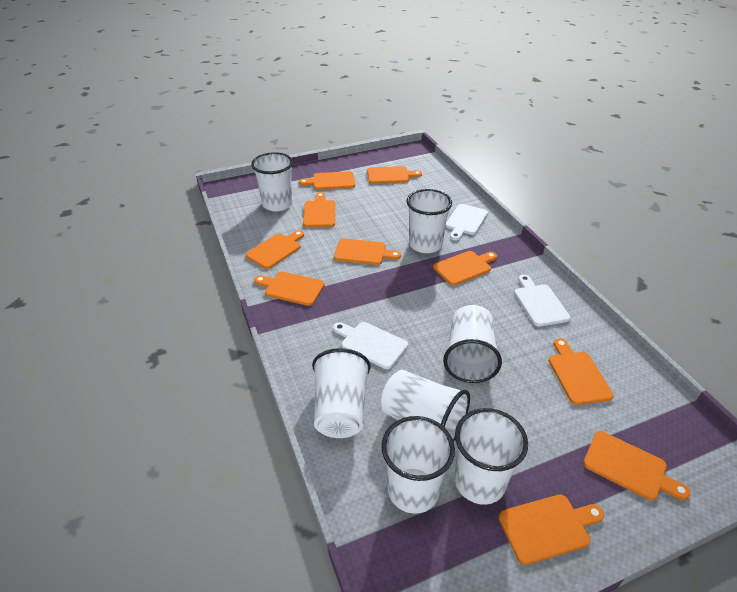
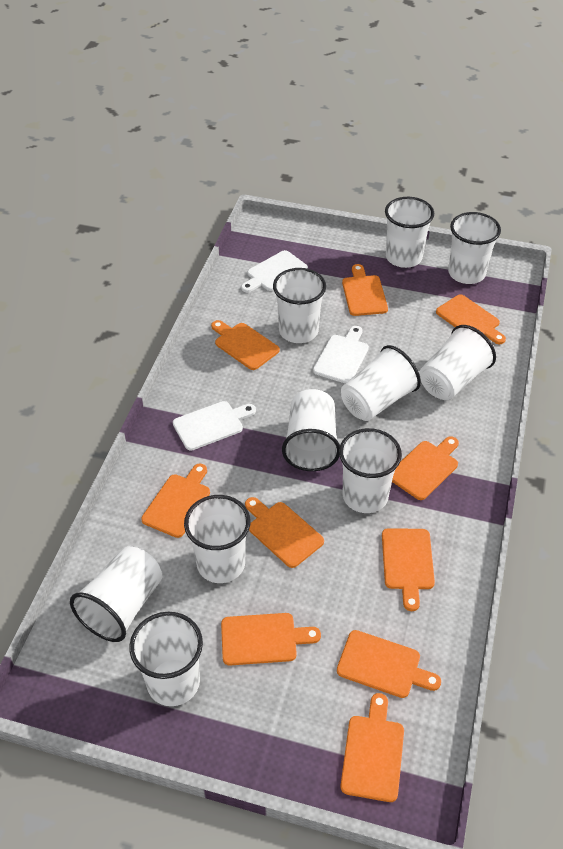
white cup: [251,152,293,211] [312,348,370,438] [381,370,470,441] [381,416,455,514] [406,189,452,253] [443,305,502,383] [454,408,528,505] = 7 -> [70,546,162,642] [129,612,203,706] [184,495,250,583] [273,268,326,343] [282,389,340,471] [339,428,402,513] [341,345,421,421] [385,197,434,268] [419,325,496,400] [448,212,501,284] = 10

